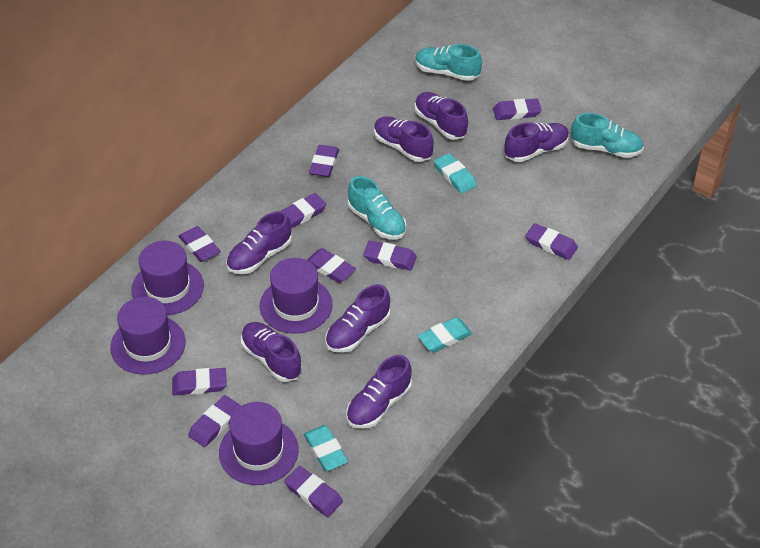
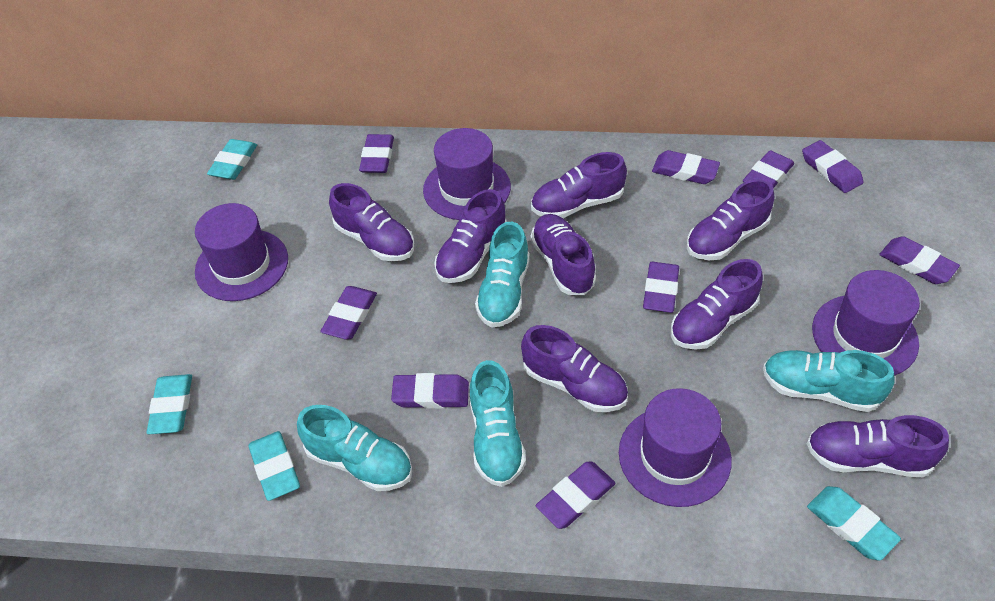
purple eraser: [172,368,227,395] [178,226,221,262] [188,395,241,447] [281,193,326,228] [284,466,343,517] [307,248,356,283] [309,145,339,177] [363,240,417,271] [493,99,542,120] [526,223,578,260] = 10 -> [320,286,377,339] [359,134,394,173] [391,373,469,409] [536,462,616,529] [643,262,679,313] [652,150,720,184] [743,150,794,188] [802,140,864,193] [879,236,960,284] = 9
purple shoe: [226,211,292,274] [241,322,302,382] [325,284,390,353] [346,355,412,429] [374,116,434,162] [415,92,468,140] [505,122,569,162] = 7 -> [329,183,414,261] [434,189,507,283] [521,325,628,412] [531,152,627,218] [531,214,596,295] [671,259,763,350] [687,179,774,260] [806,415,949,477] = 8
turquoise eraser: [304,425,348,471] [417,317,472,352] [434,153,477,194] = 3 -> [146,374,192,434] [207,139,257,180] [249,431,300,501] [807,486,901,560] = 4
turquoise shoe: [348,176,407,240] [415,44,482,81] [571,113,644,158] = 3 -> [297,405,412,491] [469,360,526,487] [475,222,530,327] [763,350,895,412] = 4

